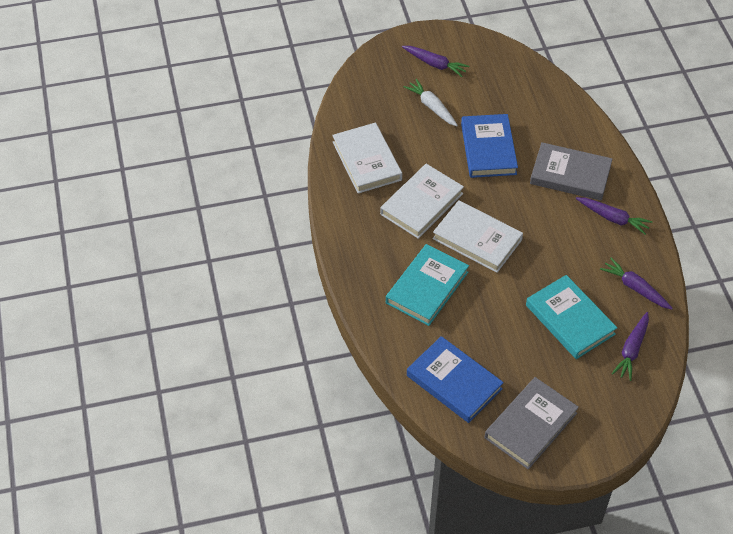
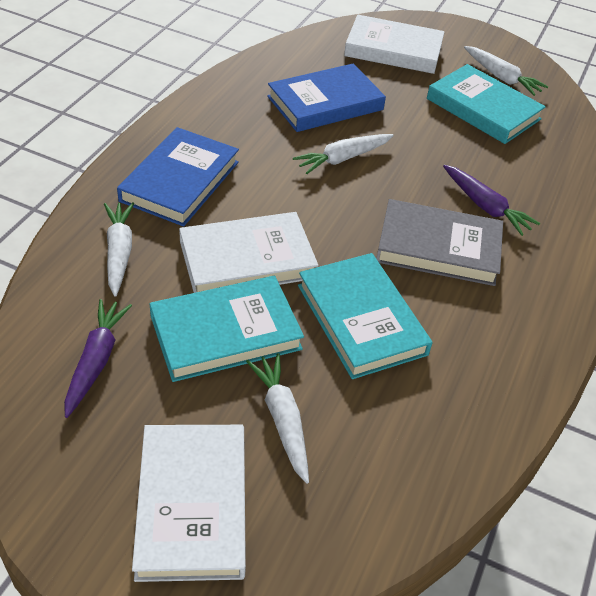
grey book: [485,377,579,470] [530,142,612,201] = 2 -> [376,199,503,286] = 1
purple carrot: [402,46,469,77] [576,197,652,235] [600,258,673,310] [612,312,649,381] = 4 -> [64,299,132,418] [443,165,540,236] = 2
turquoise book: [386,244,469,326] [526,275,617,359] = 2 -> [150,276,304,382] [298,253,433,379] [427,64,546,144] = 3
white carrot: [403,79,458,126] = 1 -> [104,202,134,296] [246,353,309,484] [293,134,394,174] [464,46,548,96] = 4

